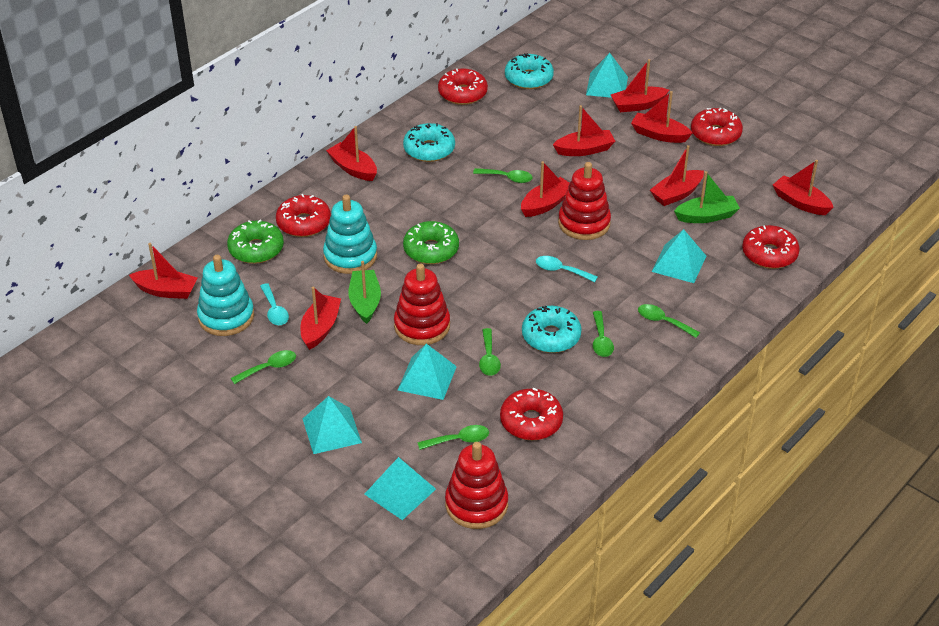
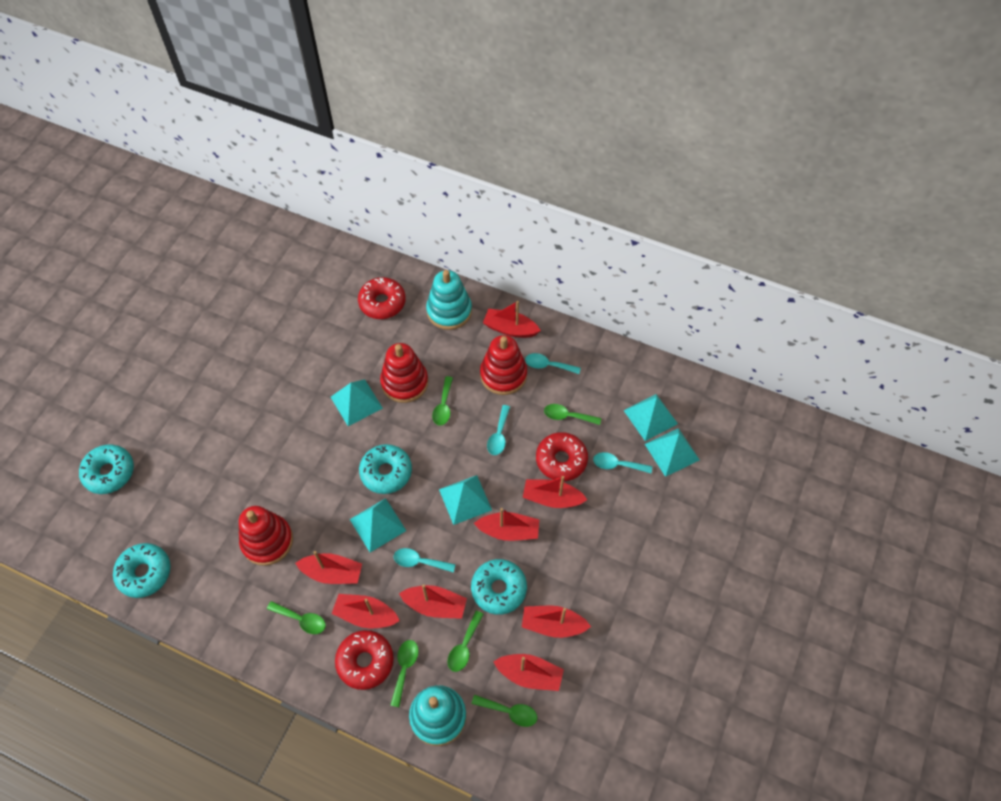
green boat: [348,261,381,324] [674,171,740,223] = 2 -> none = 0
green donut: [227,220,284,264] [403,221,459,264] = 2 -> none = 0
red boat: [129,243,198,299] [301,287,341,350] [326,126,377,181] [521,161,570,217] [553,105,615,156] [611,59,669,112] [631,91,692,143] [650,145,704,206] [773,160,834,215] = 9 -> [295,551,362,584] [332,594,400,628] [399,584,467,619] [474,508,539,541] [483,301,541,338] [493,654,564,691] [522,606,591,638] [523,476,587,508] = 8
red donut: [276,194,331,237] [438,68,488,105] [500,388,563,440] [691,108,743,146] [742,225,800,269] = 5 -> [335,630,394,690] [358,277,406,319] [536,432,588,481] = 3
turquoise donut: [403,123,455,162] [505,53,554,89] [522,306,582,353] = 3 -> [79,445,134,494] [113,543,171,598] [359,444,412,494] [471,559,527,615] = 4
turquoise spoon: [260,283,289,325] [536,256,598,282] = 2 -> [394,548,456,573] [487,405,510,455] [525,353,581,374] [593,452,652,473] = 4

